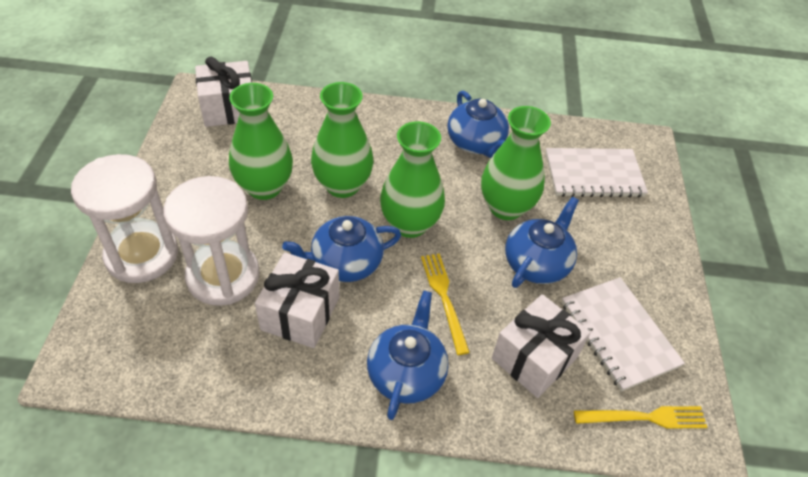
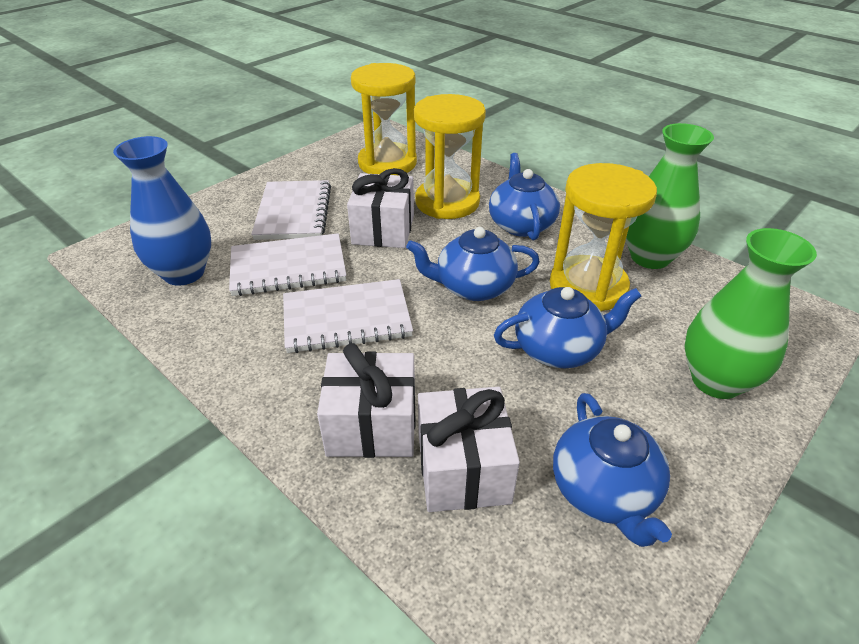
blue vase: none = 0 -> [113,136,211,286] = 1
green vase: [229,83,293,200] [311,82,374,198] [380,121,445,238] [481,106,551,220] = 4 -> [626,123,714,269] [684,228,817,399] = 2
white hourglass: [71,154,178,283] [163,176,260,306] = 2 -> none = 0
white notebook: [545,148,648,198] [562,277,685,392] = 2 -> [229,233,346,296] [251,180,331,240] [283,279,413,353] = 3
yellow fork: [421,253,470,355] [574,406,707,429] = 2 -> none = 0
yellow hourglass: none = 0 -> [351,63,417,175] [414,94,486,219] [550,163,657,311] = 3

